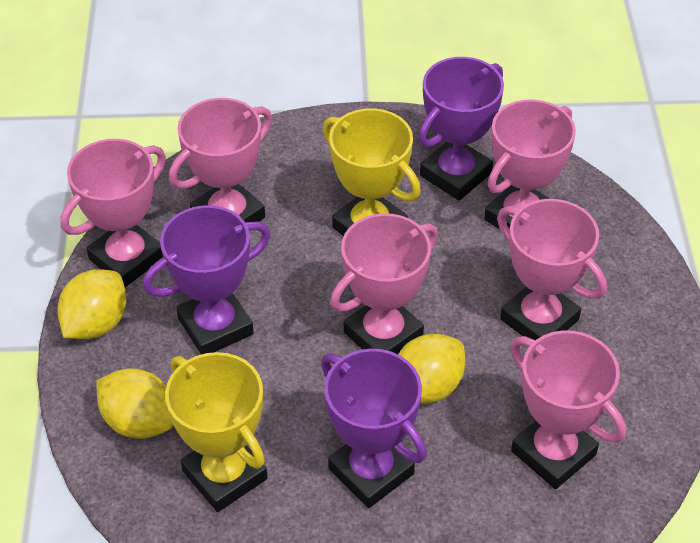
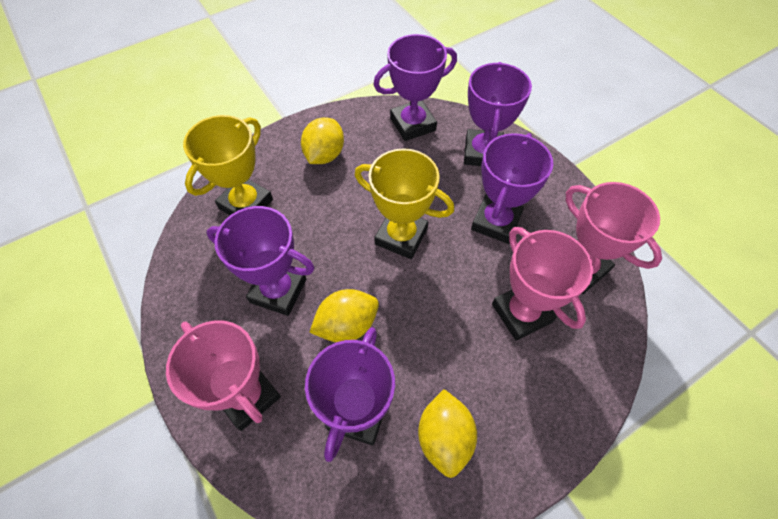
pink trophy: [61,139,166,287] [169,98,272,222] [330,213,438,354] [484,99,576,230] [497,199,607,340] [510,330,626,489] = 6 -> [166,320,281,431] [492,227,593,341] [566,182,662,294] = 3
purple trophy: [143,205,270,354] [321,349,427,508] [418,57,504,201] = 3 -> [206,206,315,316] [305,327,395,462] [374,34,457,141] [464,62,532,166] [471,133,553,244] = 5

